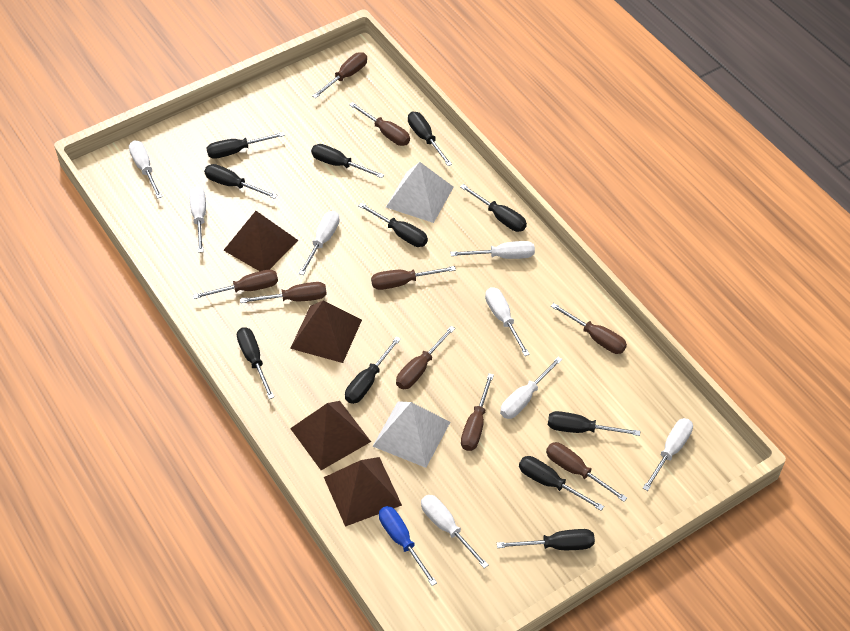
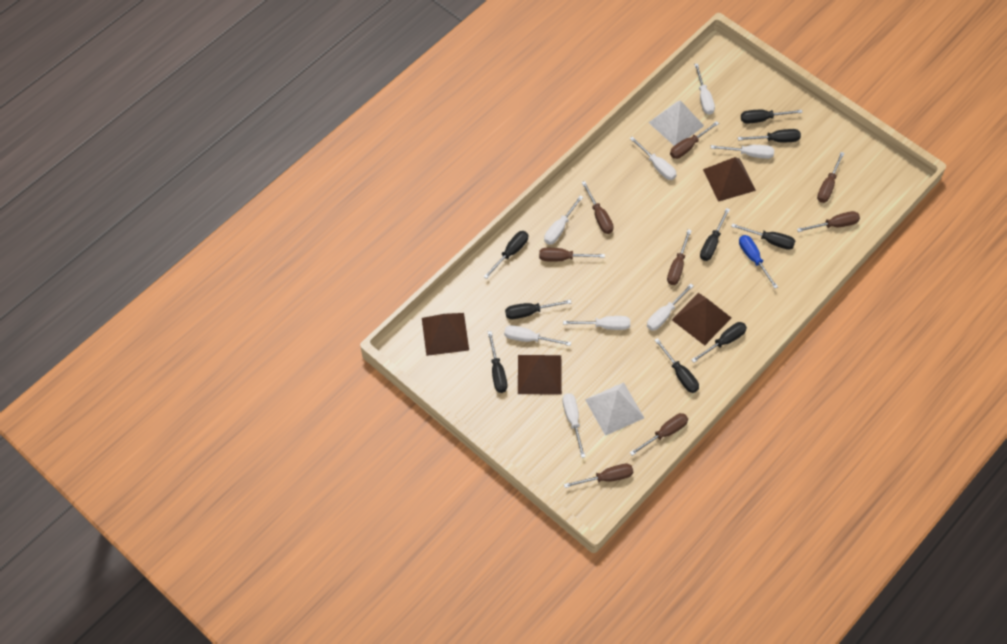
black screwdriver: [204,164,277,199] [206,132,285,159] [237,327,274,399] [311,144,384,178] [345,336,401,404] [358,203,428,247] [408,112,452,166] [460,184,527,232] [497,529,595,550] [519,456,604,511] [548,411,640,436] = 11 -> [484,231,528,279] [488,331,507,393] [505,300,571,319] [655,338,699,393] [691,322,747,362] [700,208,730,261] [731,223,795,250] [738,129,801,142] [741,110,803,124] = 9
brown screwdriver: [193,270,278,299] [240,282,327,303] [312,52,367,98] [349,102,410,146] [371,266,456,290] [396,326,455,389] [461,373,494,451] [546,442,627,502] [551,303,627,354] = 9 -> [539,248,605,261] [564,464,633,488] [581,181,614,234] [630,413,688,456] [667,229,692,285] [670,121,719,159] [797,211,860,232] [817,152,844,203] = 8

